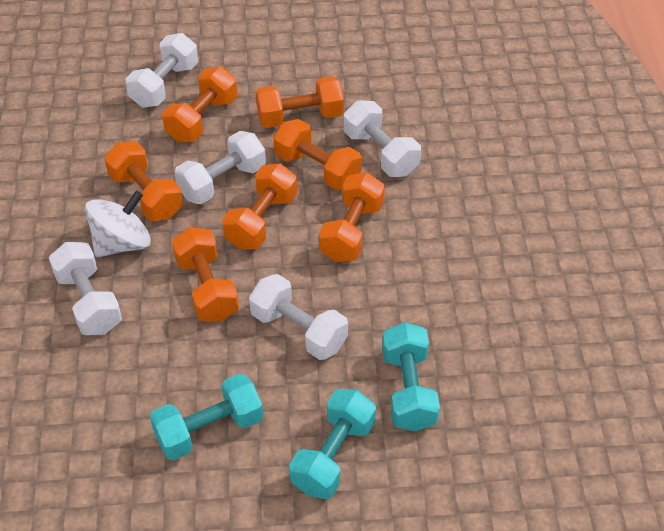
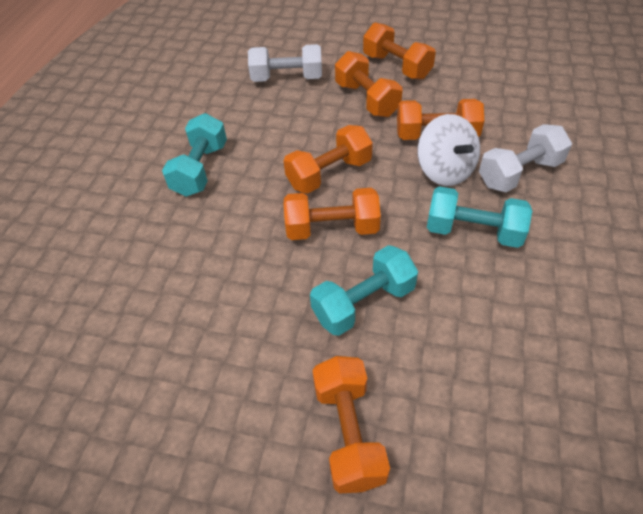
orange dumbbell: [104,142,183,221] [162,66,237,143] [172,227,239,322] [222,163,297,250] [256,76,344,128] [273,119,362,190] [319,172,385,262] = 7 -> [283,125,373,194] [283,188,381,240] [312,356,390,494] [335,51,402,117] [363,22,436,79] [397,99,484,140] = 6
white dumbbell: [49,242,122,335] [126,33,198,108] [175,131,266,204] [249,274,348,360] [344,100,421,177] = 5 -> [248,44,322,82] [479,124,572,192] = 2

